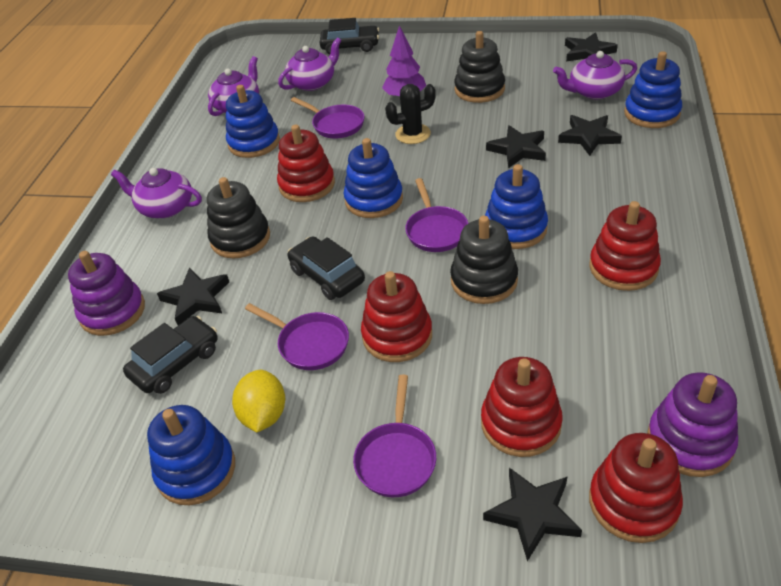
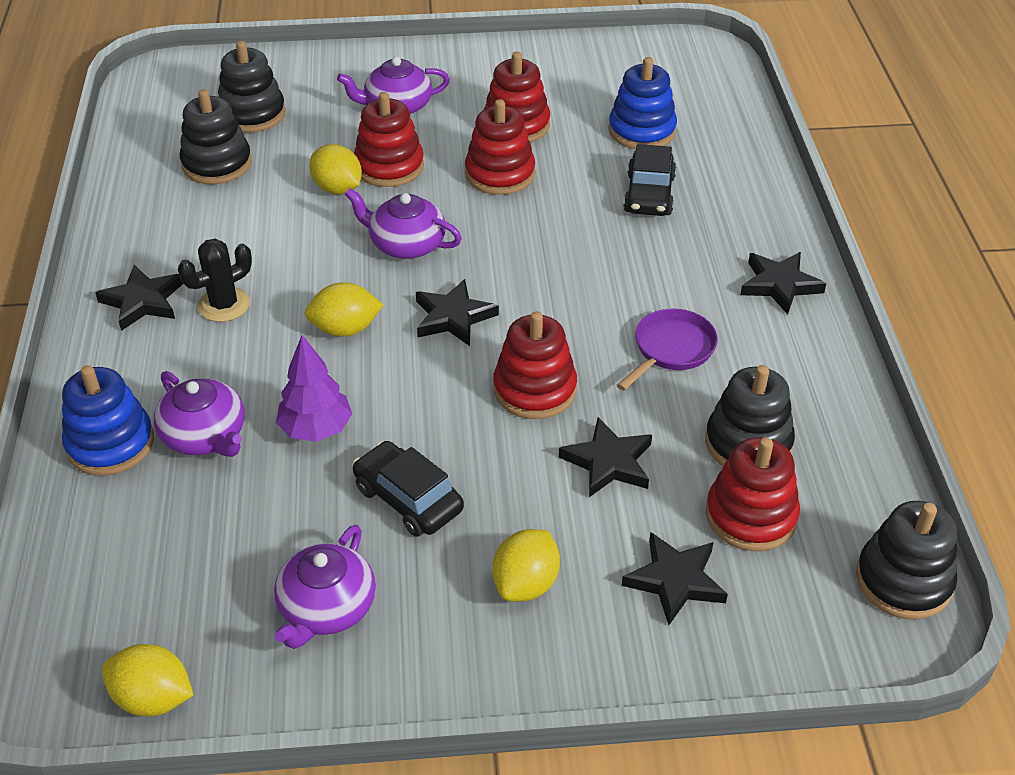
black car: [123,316,218,394] [288,236,365,300] [320,18,379,54] = 3 -> [352,441,464,537] [624,144,676,216] = 2
black stacking toy: [207,177,270,259] [450,216,518,304] [455,31,505,103] = 3 -> [180,89,252,184] [218,41,286,133] [705,365,795,466] [856,501,957,619] = 4
blue stacking toy: [147,405,235,505] [226,85,280,158] [344,138,403,218] [485,164,548,249] [624,51,682,128] = 5 -> [62,365,154,476] [609,57,677,149] = 2
purple pan: [245,303,349,370] [291,97,365,139] [353,375,436,497] [405,178,468,252] = 4 -> [617,309,718,390] = 1
purple stacking toy: [68,251,145,336] [647,372,738,477] = 2 -> none = 0
yellow lemon: [232,370,285,433] = 1 -> [102,644,194,716] [305,282,383,337] [309,144,362,194] [492,529,560,602] = 4

